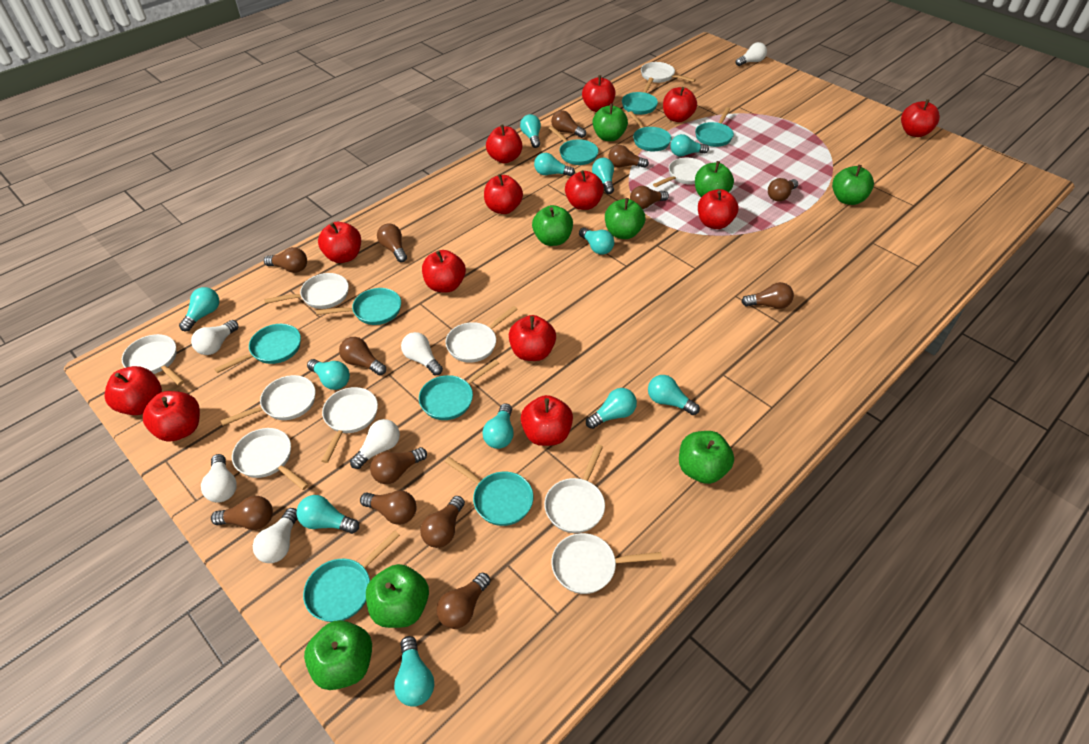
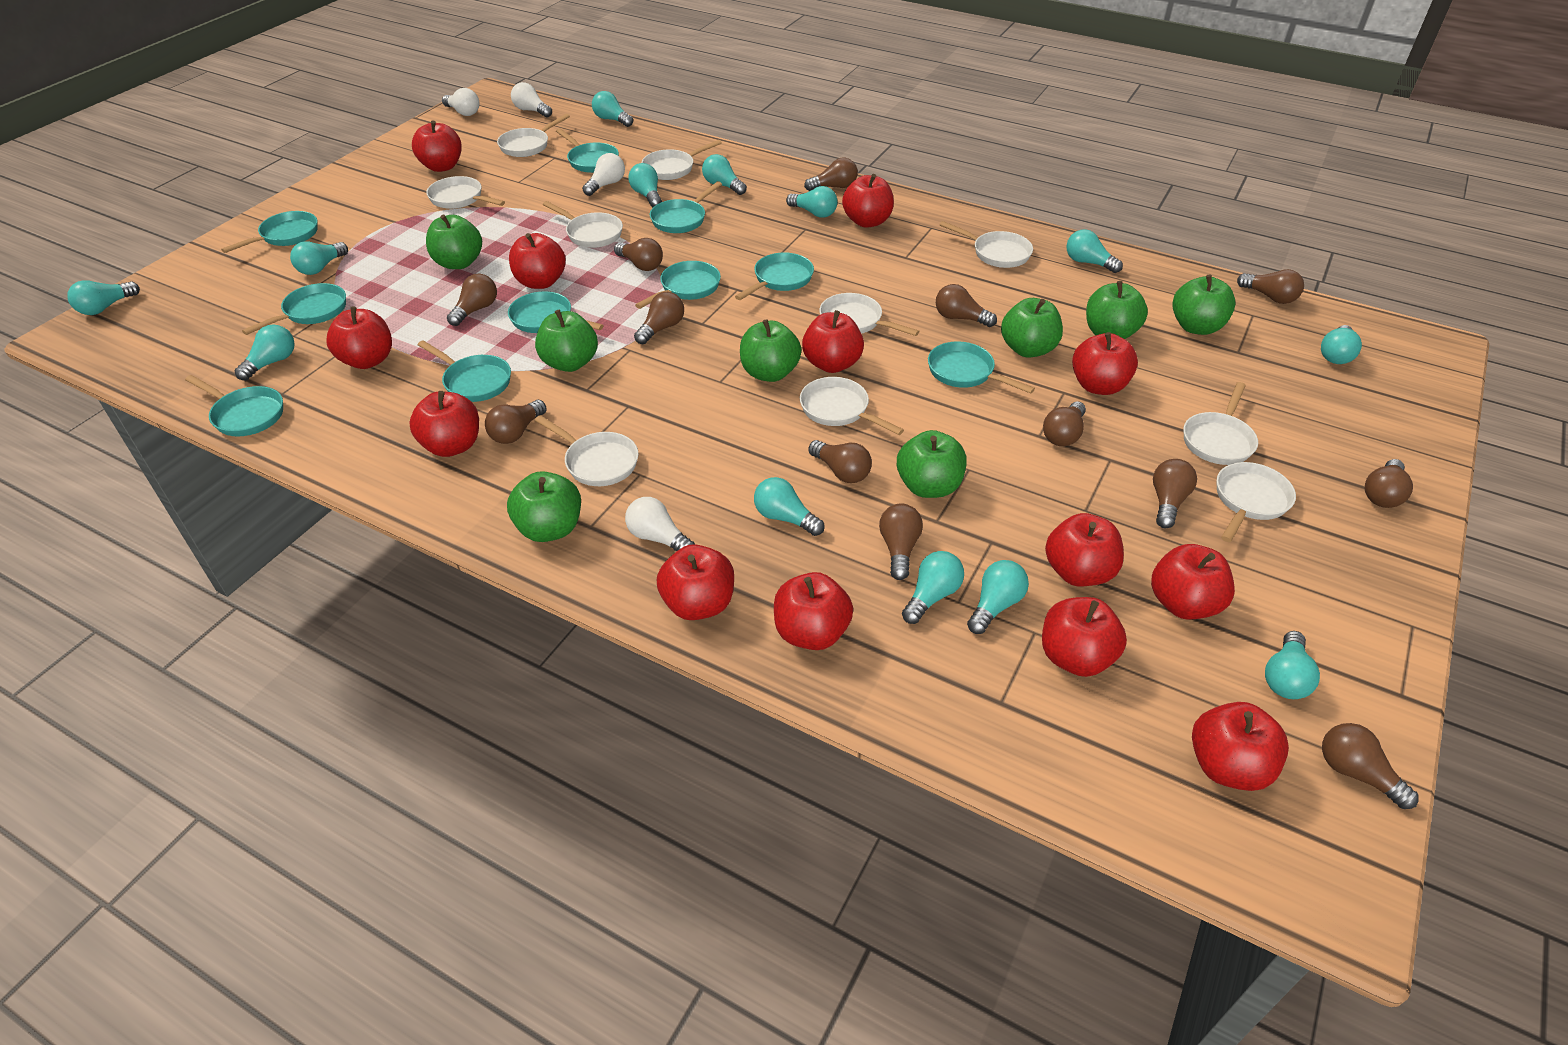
turquoise light bulb: [179,287,219,331] [296,495,359,534] [307,359,350,390] [394,636,434,707] [482,403,514,449] [520,114,541,148] [534,153,575,176] [579,227,614,255] [586,388,637,429] [592,158,614,194] [648,375,700,415] [670,134,709,157] = 12 -> [67,280,140,315] [234,325,295,381] [290,241,348,275] [592,91,633,127] [628,163,662,207] [702,154,747,195] [754,477,825,536] [786,186,837,218] [902,551,964,624] [967,560,1029,634] [1066,229,1123,273] [1265,631,1320,699] [1321,325,1362,364] = 13
turquoise pan: [214,324,301,373] [303,531,400,622] [316,288,401,325] [419,359,499,420] [445,457,534,526] [549,126,599,165] [622,78,658,115] [628,111,672,151] [695,107,734,147] = 9 -> [185,375,283,437] [221,211,318,253] [242,283,346,335] [418,340,511,402] [508,291,604,333] [556,128,619,173] [635,261,721,309] [650,181,722,233] [735,252,814,300] [928,341,1035,394] = 10
white light bulb: [191,320,239,355] [201,454,237,503] [253,508,297,563] [350,419,400,469] [401,332,443,376] [736,42,767,66] = 6 -> [442,88,479,116] [511,82,552,117] [582,153,625,196] [625,497,695,551] = 4

